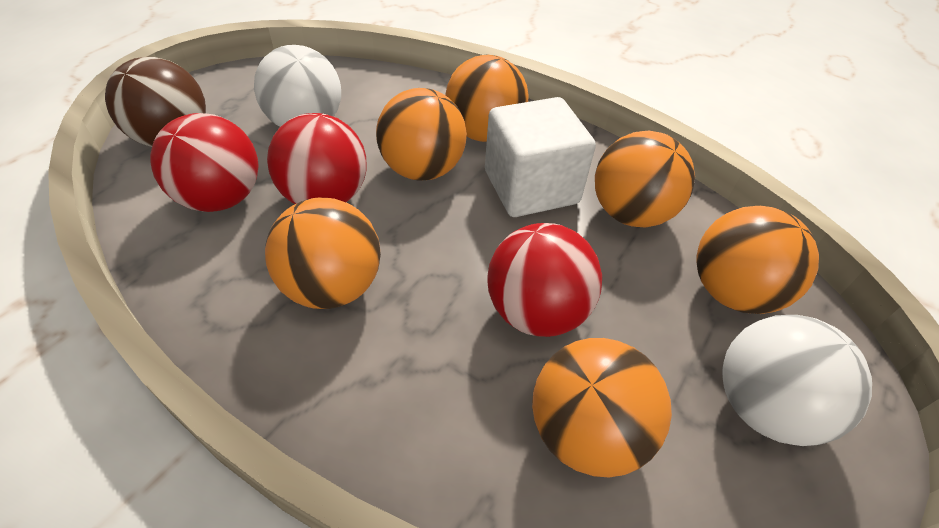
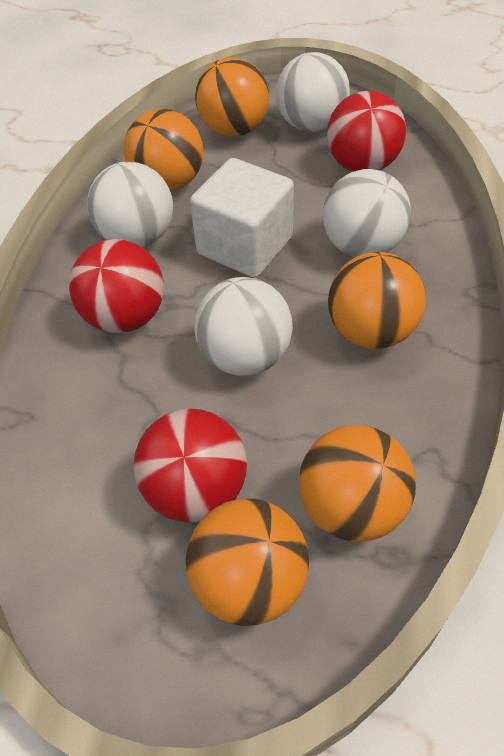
brown ball: [105,57,206,147] = 1 -> none = 0
orange ball: [265,198,381,309] [376,88,467,181] [445,55,528,142] [532,338,672,478] [595,131,695,228] [696,206,819,314] = 6 -> [124,109,203,191] [185,499,309,626] [195,57,269,137] [299,425,416,542] [328,252,426,349] = 5
white ball: [254,45,341,127] [722,315,872,446] = 2 -> [87,162,173,247] [194,277,293,376] [276,52,350,132] [323,169,411,257] = 4

